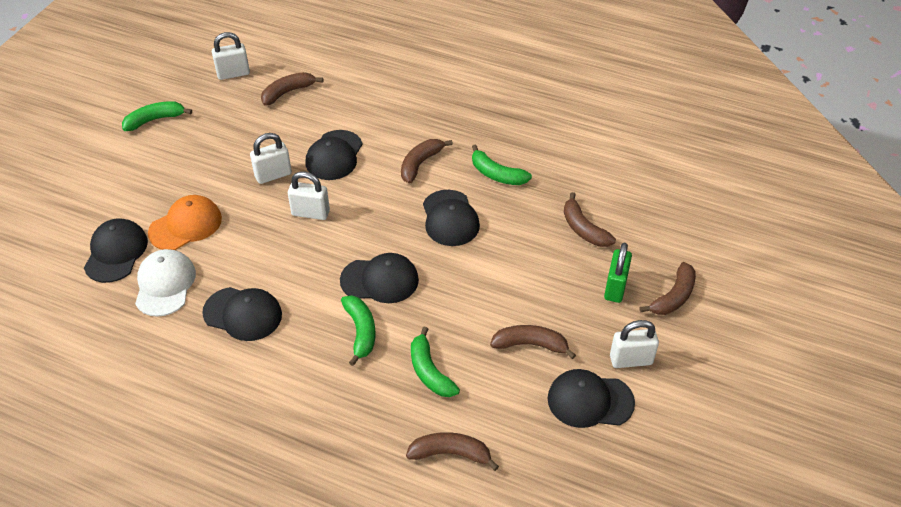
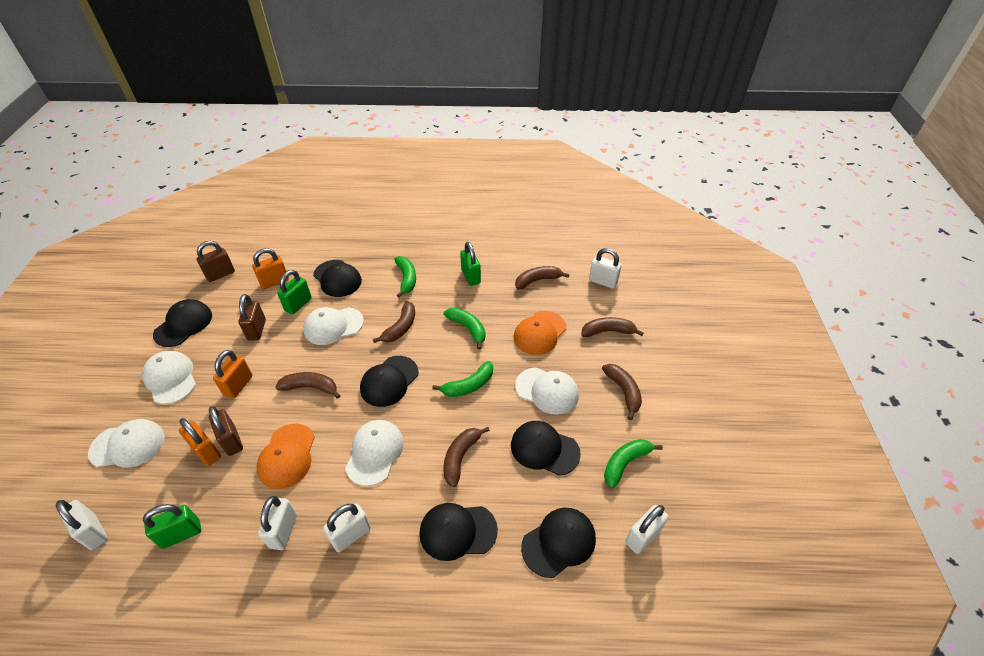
brown padlock: none = 0 -> [196,241,235,282] [209,406,243,456] [238,294,266,341] = 3
green padlock: [604,243,632,303] = 1 -> [143,504,201,549] [277,270,312,315] [460,242,481,286] = 3
orange cap: [148,195,222,250] = 1 -> [257,424,315,489] [514,311,566,355] = 2
orange padlock: none = 0 -> [179,418,221,466] [213,350,253,399] [252,248,289,289] = 3
white cap: [135,249,196,317] = 1 -> [88,419,165,468] [142,351,196,404] [303,307,364,345] [345,420,404,486] [515,367,579,415] = 5
white padlock: [212,32,250,80] [250,133,292,184] [288,171,330,220] [610,320,659,368] = 4 -> [56,500,108,550] [258,496,297,550] [323,503,371,552] [589,248,622,288] [625,505,669,554] = 5

